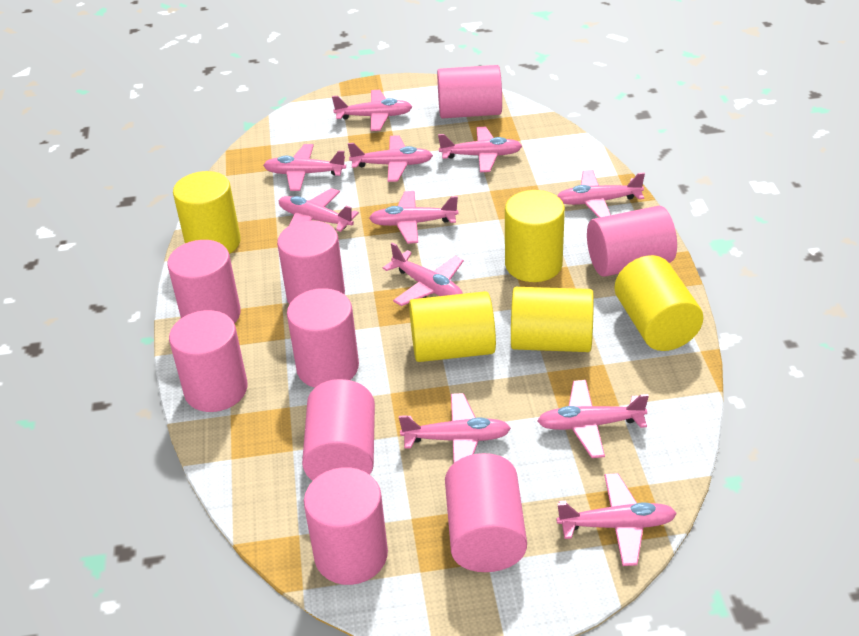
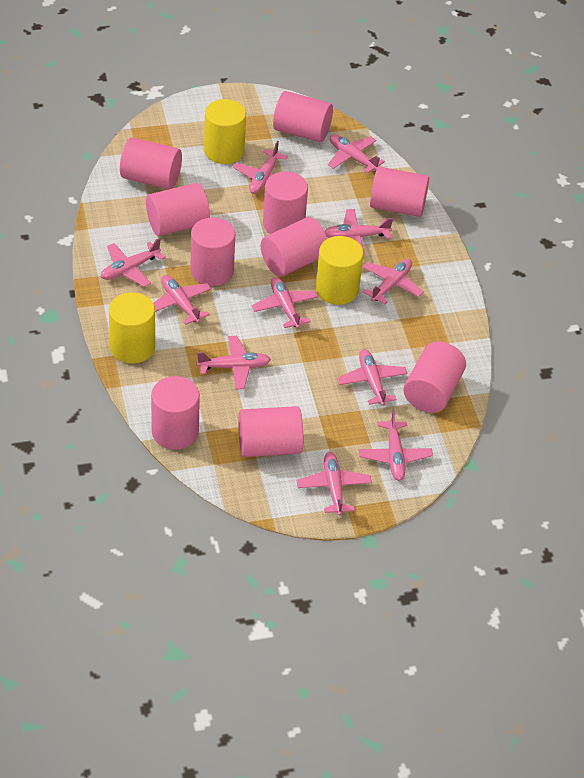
pink cylinder: [167,240,241,324] [169,310,248,412] [277,220,345,305] [287,288,359,388] [302,379,375,481] [304,467,388,585] [437,65,502,118] [445,453,527,572] [587,206,677,277] = 9 -> [120,138,182,189] [146,183,210,236] [151,376,200,450] [191,217,235,286] [238,406,303,457] [261,217,327,277] [263,172,308,234] [273,91,333,142] [370,167,429,217] [403,342,466,413] = 10
yellow cylinder: [173,171,241,254] [409,291,496,362] [505,190,565,282] [511,287,594,352] [615,255,703,351] = 5 -> [109,292,155,363] [204,99,246,164] [316,236,363,305] = 3

